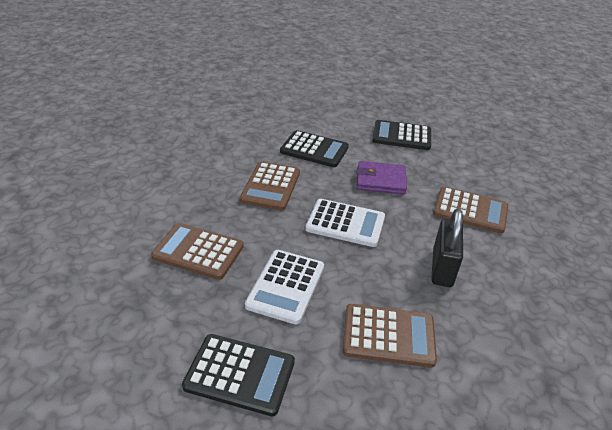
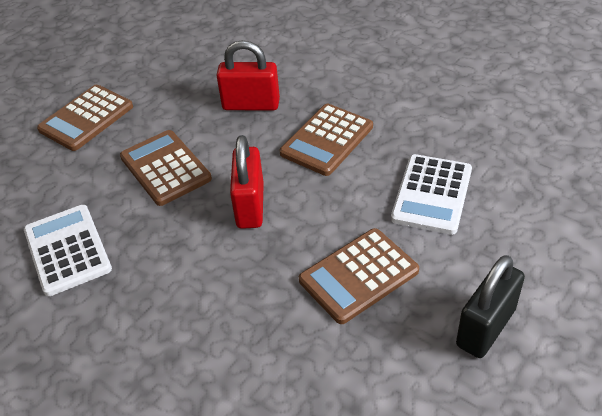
black calculator: [182,334,295,416] [280,130,349,167] [372,120,431,150] = 3 -> none = 0
purple wallet: [357,161,407,194] = 1 -> none = 0
red padlock: none = 0 -> [216,40,280,110] [230,135,264,229] = 2

